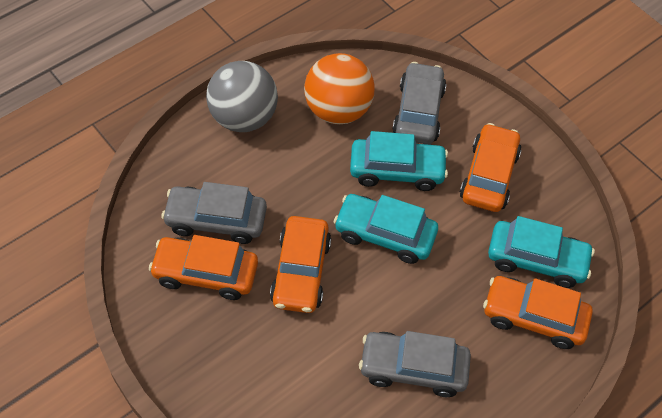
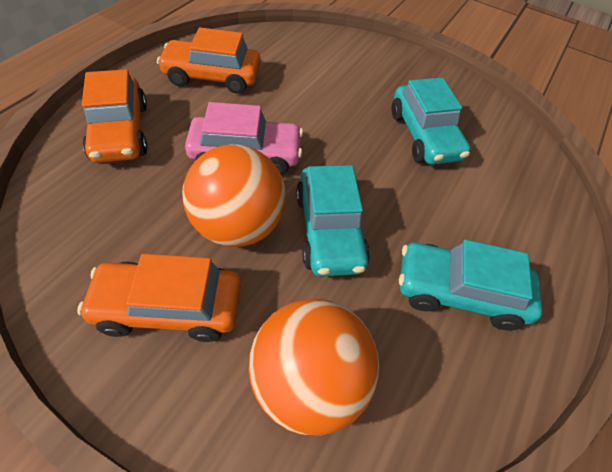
grey ball: [206,61,278,132] = 1 -> none = 0
grey car: [161,182,267,244] [359,331,471,397] [392,62,446,144] = 3 -> none = 0
orange ball: [304,53,375,124] = 1 -> [182,144,286,247] [249,299,379,435] = 2
orange car: [149,235,258,300] [270,216,331,313] [460,123,521,212] [483,276,593,349] = 4 -> [77,254,241,342] [82,69,147,163] [157,27,261,94] = 3
pink car: none = 0 -> [185,102,303,175] = 1

